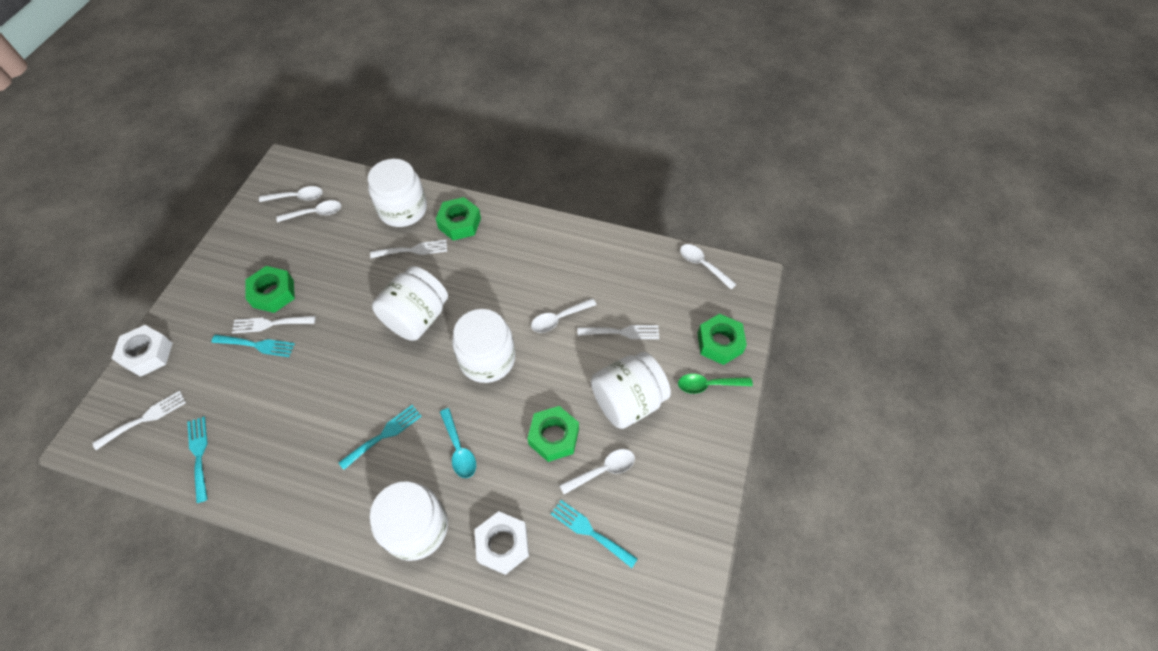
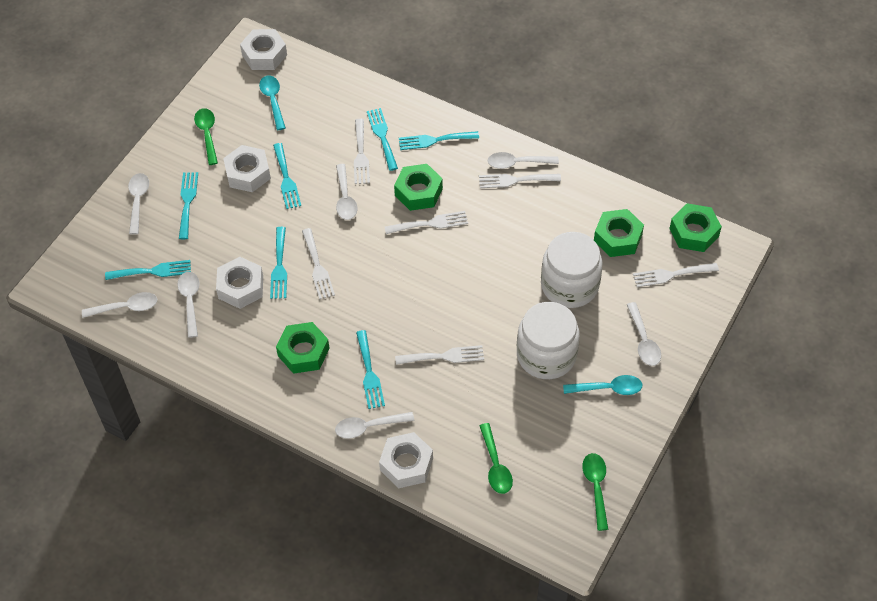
green spoon: [678,374,753,394] = 1 -> [194,108,218,165] [479,423,513,494] [582,453,608,531] = 3
turquoise fork: [187,417,208,503] [211,335,295,357] [338,405,422,470] [551,500,638,568] = 4 -> [105,260,191,280] [179,172,198,239] [270,227,287,299] [273,143,301,209] [356,330,385,409] [367,108,398,171] [399,131,479,150] = 7
turquoise spoon: [440,408,476,478] = 1 -> [259,75,286,130] [563,375,643,395] = 2
white fork: [92,391,186,450] [232,316,316,334] [370,240,447,258] [578,325,659,339] = 4 -> [302,228,335,299] [354,119,370,184] [385,211,468,234] [395,345,484,365] [479,174,561,188] [633,263,719,287] = 6
white jar: [368,159,427,227] [369,481,448,561] [372,266,448,341] [452,309,515,383] [591,352,671,429] = 5 -> [517,302,580,379] [541,232,603,308] = 2
white nut: [111,325,173,377] [475,511,529,575] = 2 -> [216,257,263,309] [223,145,271,192] [240,29,287,70] [379,432,433,488] = 4
white spoon: [259,186,323,202] [276,200,341,222] [531,298,596,333] [559,449,635,494] [680,244,737,290] = 5 -> [82,292,157,318] [128,173,149,235] [177,272,199,338] [335,412,414,439] [336,164,357,220] [488,152,559,169] [627,302,661,366] = 7

